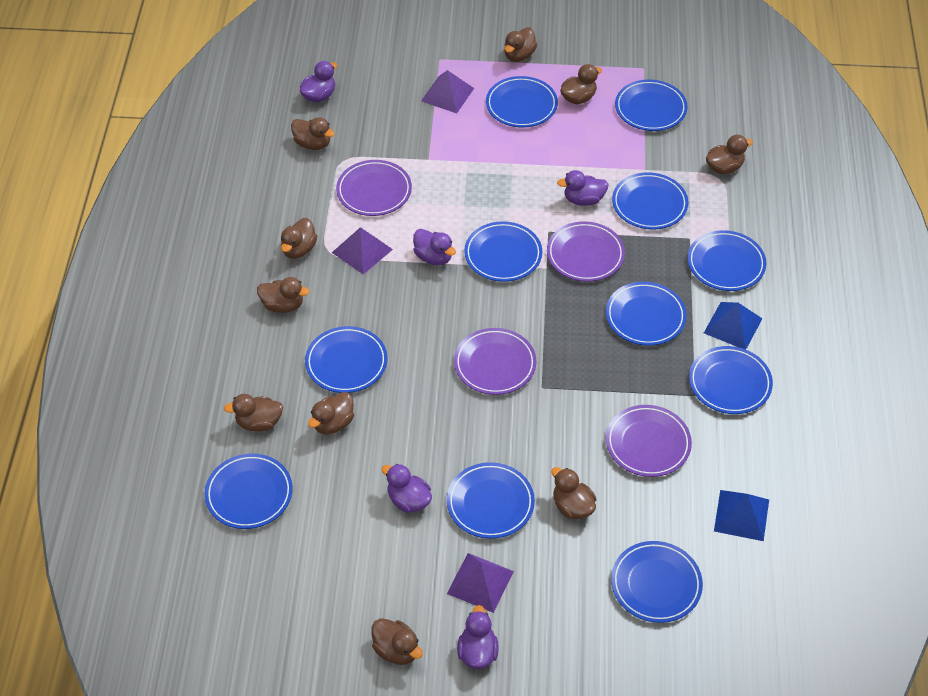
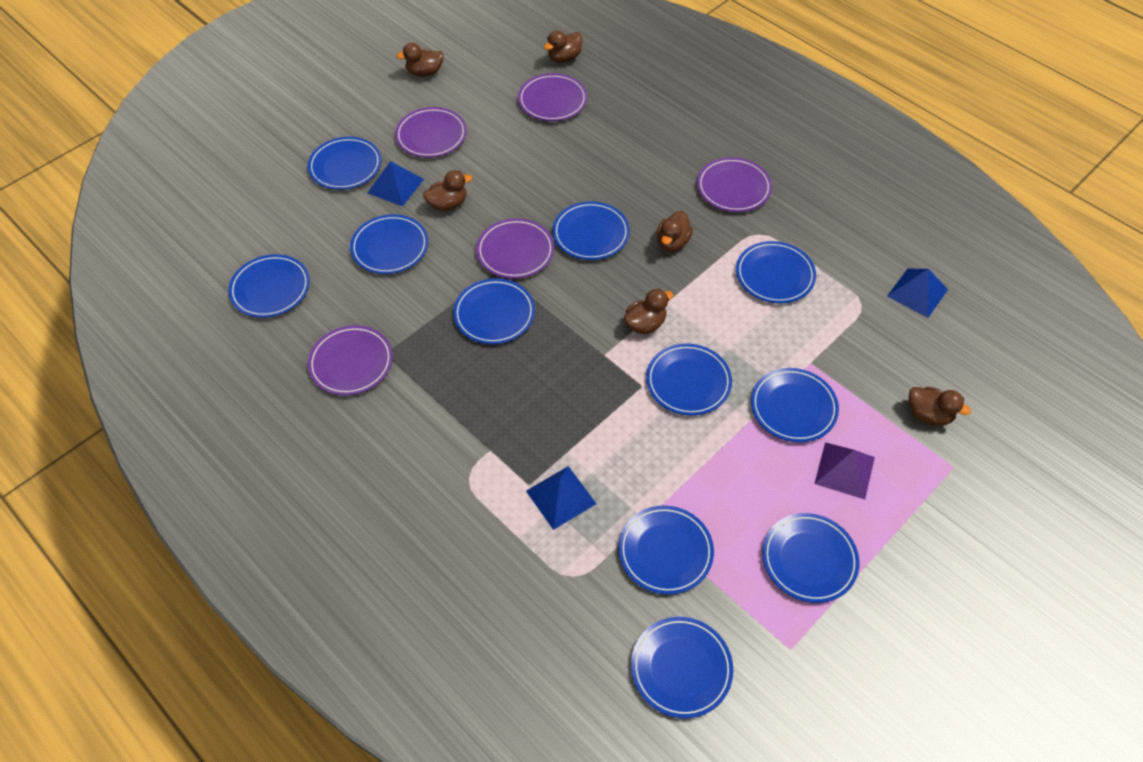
blue pyramid: [704,302,763,350] [714,490,769,541] = 2 -> [367,161,424,207] [526,466,596,530] [887,269,948,318] = 3
brown duck: [224,394,283,432] [257,277,310,313] [281,218,317,259] [291,117,335,150] [308,392,354,435] [371,618,423,665] [504,27,537,62] [551,467,596,519] [560,64,602,104] [706,135,753,174] = 10 -> [396,43,444,77] [423,170,472,211] [544,30,582,63] [624,289,674,334] [657,211,693,252] [909,387,971,426] = 6
purple duck: [300,61,337,103] [382,464,432,513] [413,229,456,265] [457,605,499,669] [557,170,609,206] = 5 -> none = 0
purple plate: [336,160,412,216] [454,328,536,395] [547,221,625,282] [606,405,692,477] = 4 -> [308,325,393,395] [395,107,467,158] [476,218,554,279] [518,73,587,121] [697,157,772,212] = 5
purple pyramid: [332,227,393,274] [421,70,474,114] [447,553,514,613] = 3 -> [814,442,875,499] = 1

